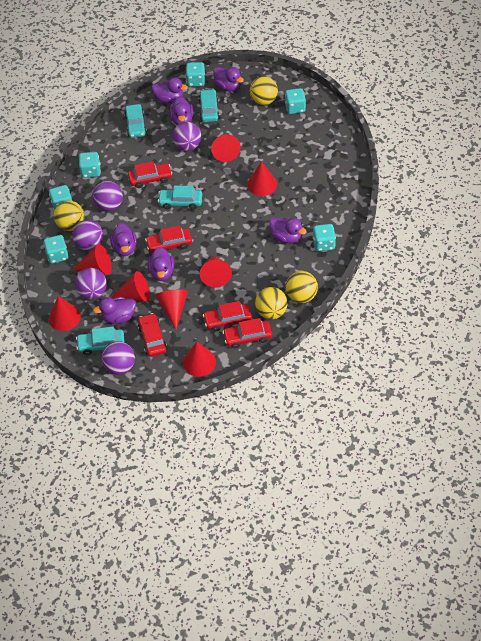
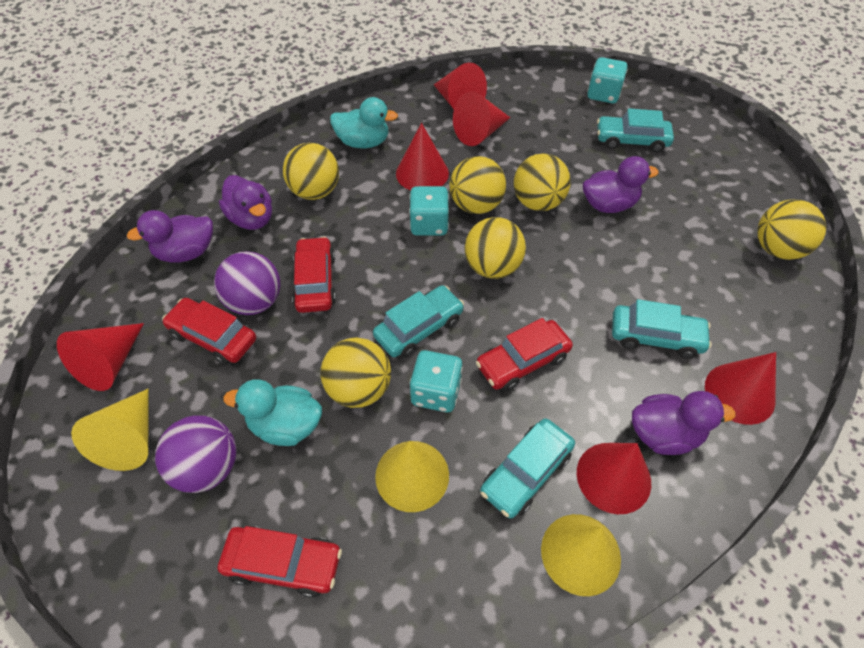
purple ball: [72,220,104,251] [75,268,107,300] [92,181,123,211] [101,341,135,375] [172,122,201,151] = 5 -> [155,415,236,493] [214,251,280,315] = 2
purple duck: [93,297,136,324] [110,223,137,256] [148,247,174,281] [152,77,188,103] [169,96,194,125] [213,67,244,92] [269,218,307,244] = 7 -> [126,210,213,263] [219,175,272,230] [583,156,659,213] [632,391,736,455] = 4
red car: [128,162,172,188] [138,313,167,357] [145,226,192,253] [203,301,252,331] [223,318,272,348] = 5 -> [162,298,256,365] [218,526,342,598] [292,236,336,313] [476,318,573,391] = 4
red cone: [49,296,81,331] [73,244,112,275] [111,271,150,302] [156,289,188,330] [183,342,216,377] [200,255,232,287] [211,134,241,162] [247,161,277,196] = 8 -> [57,323,144,391] [396,123,449,190] [434,63,487,109] [453,91,510,146] [577,443,651,514] [705,352,776,425] = 6
turquoise dice: [44,235,69,264] [49,185,72,210] [79,152,101,178] [186,62,205,87] [285,88,306,114] [313,224,336,251] = 6 -> [409,186,449,235] [409,350,463,412] [587,57,628,103] = 3
turquoise duck: none = 0 -> [223,379,322,446] [330,97,398,148] = 2
yellow ball: [54,200,84,231] [250,76,278,105] [255,287,288,319] [286,271,318,303] = 4 -> [283,143,339,200] [320,337,391,408] [450,156,506,214] [465,217,526,279] [514,153,571,211] [757,199,826,260] = 6
yellow cone: none = 0 -> [71,389,148,471] [375,441,449,512] [541,514,621,596] = 3

